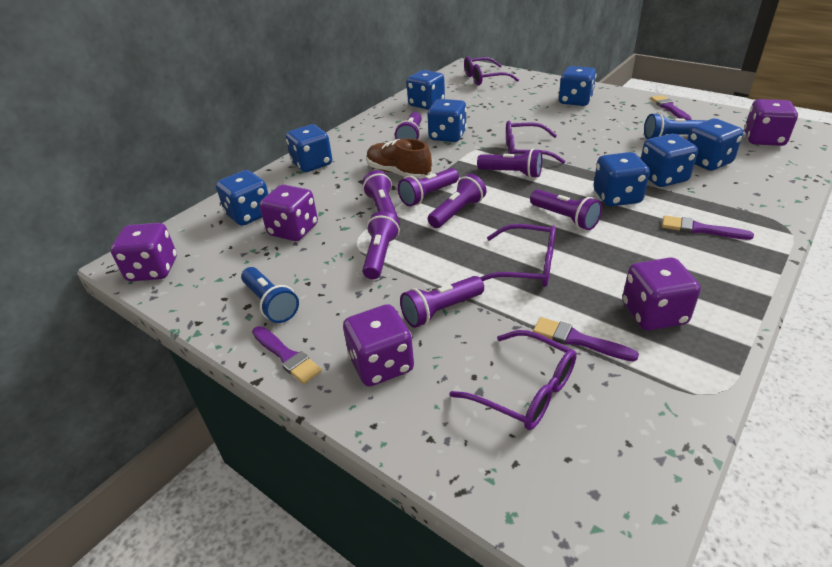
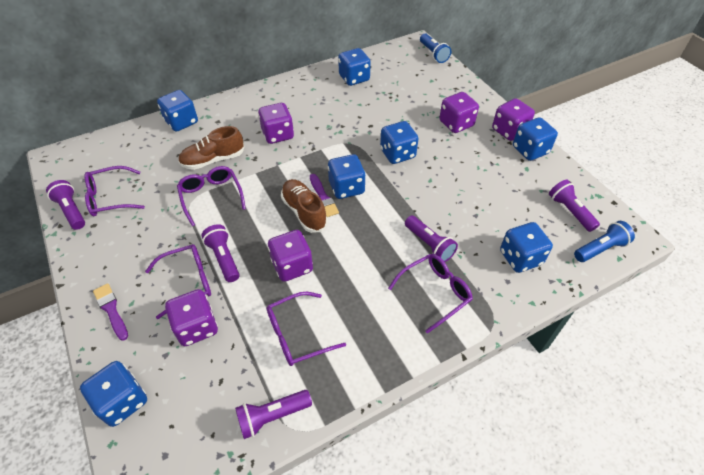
blue dice: [216,170,268,226] [286,124,332,172] [406,70,445,110] [427,99,467,142] [558,66,597,106] [593,152,650,206] [641,134,698,187] [687,119,743,171] = 8 -> [80,361,147,427] [157,90,198,132] [328,154,366,199] [338,48,371,86] [380,121,418,164] [500,222,553,273] [513,117,558,161] = 7
brown shoe: [367,138,432,179] = 1 -> [178,126,244,170] [281,179,328,233] = 2
purple brush: [252,326,322,384] [533,317,639,362] [650,95,692,120] [662,215,754,240] = 4 -> [93,283,128,341] [310,174,339,217] = 2
purple flashlight: [362,170,398,218] [362,211,400,279] [395,112,422,140] [398,168,459,206] [400,276,484,328] [428,174,487,228] [477,149,542,178] [530,189,602,230] = 8 -> [46,180,85,230] [201,224,240,282] [235,390,312,439] [405,216,458,262] [549,179,600,232] = 5
purple glasses: [449,330,576,430] [464,56,519,86] [480,224,556,287] [506,121,566,164] = 4 -> [84,166,145,217] [145,244,211,319] [177,166,246,226] [266,292,346,366] [388,254,473,334] = 5

